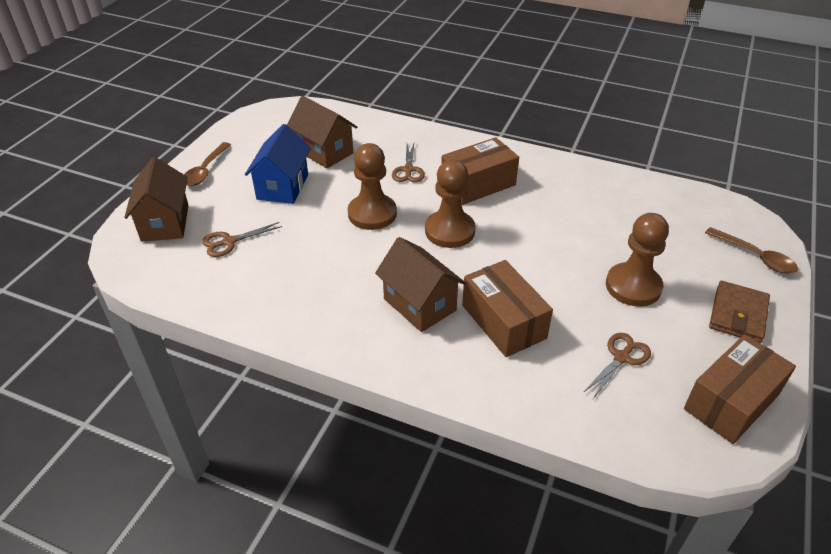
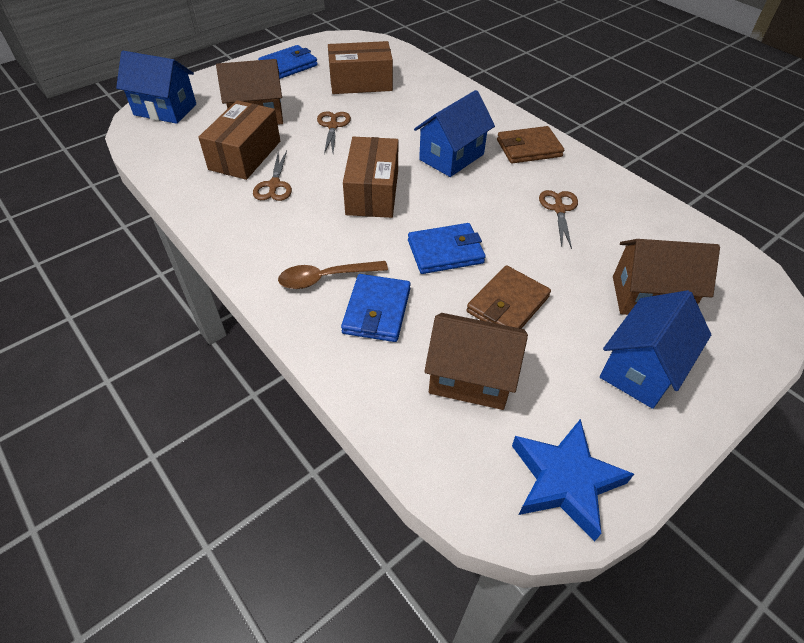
blue house: [245,124,311,204] = 1 -> [116,51,196,124] [414,90,495,177] [600,290,711,409] = 3
blue star: none = 0 -> [512,419,634,542] = 1
blue wallet: none = 0 -> [258,45,318,79] [341,274,411,342] [408,223,486,274] = 3
brown pawn: [348,143,397,230] [425,160,476,248] [606,213,669,306] = 3 -> none = 0
brown spoon: [184,142,231,186] [705,227,798,273] = 2 -> [278,261,388,289] = 1
brown wallet: [709,281,770,343] = 1 -> [466,265,551,329] [497,126,564,163] = 2

